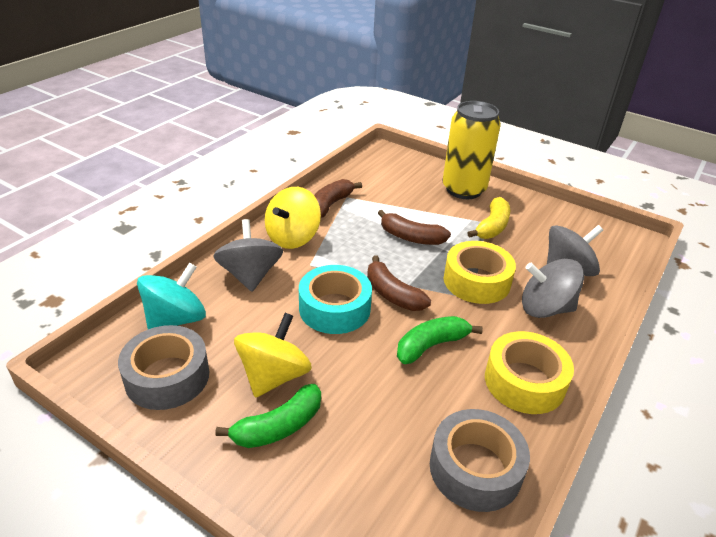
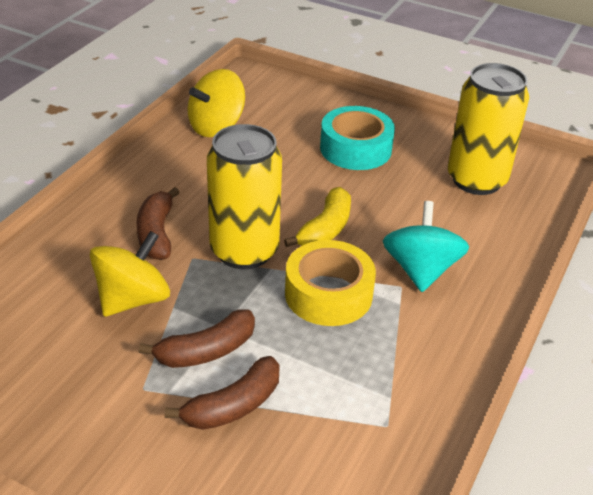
green banana: [215,384,321,448] [397,316,483,364] = 2 -> none = 0
grey spinning top: [213,219,283,292] [522,259,584,318] [547,225,603,276] = 3 -> none = 0
grey tape: [118,325,209,410] [430,409,530,512] = 2 -> none = 0
yellow can: [442,101,501,199] = 1 -> [207,124,282,269] [448,63,529,195] = 2
yellow tape: [444,241,516,304] [485,331,574,414] = 2 -> [285,240,376,326] = 1

